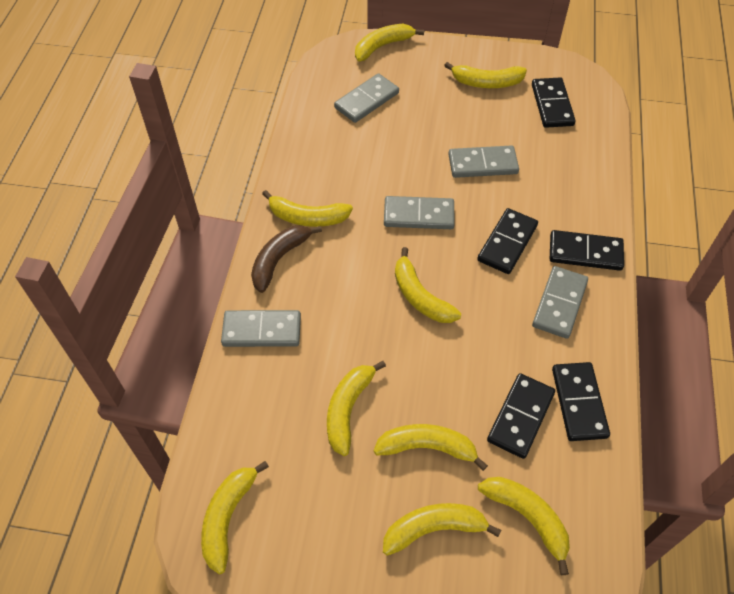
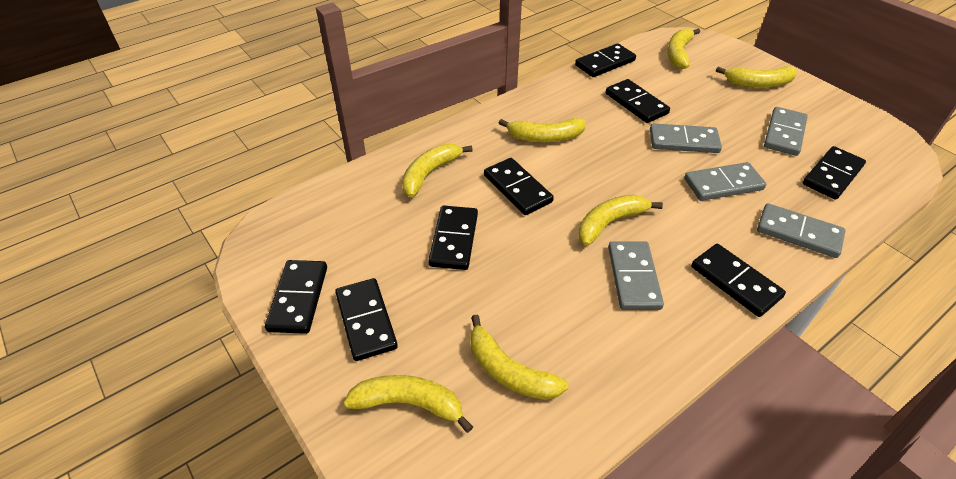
black domino: [477,208,538,274] [487,373,555,459] [532,77,576,128] [550,230,624,271] [552,362,610,441] = 5 -> [265,260,327,334] [335,278,398,361] [428,205,478,270] [484,158,554,215] [575,43,636,77] [606,79,670,123] [691,244,786,317] [803,146,866,200] = 8
brown banana: [251,225,322,293] = 1 -> none = 0
yellow banana: [201,461,269,574] [262,190,353,227] [327,361,386,456] [355,24,424,62] [374,424,488,471] [383,503,501,556] [395,247,461,323] [444,62,527,88] [478,477,570,575] = 9 -> [343,375,473,433] [402,144,473,198] [470,315,568,400] [499,118,586,142] [578,195,663,246] [667,28,700,69] [716,66,797,88] = 7

